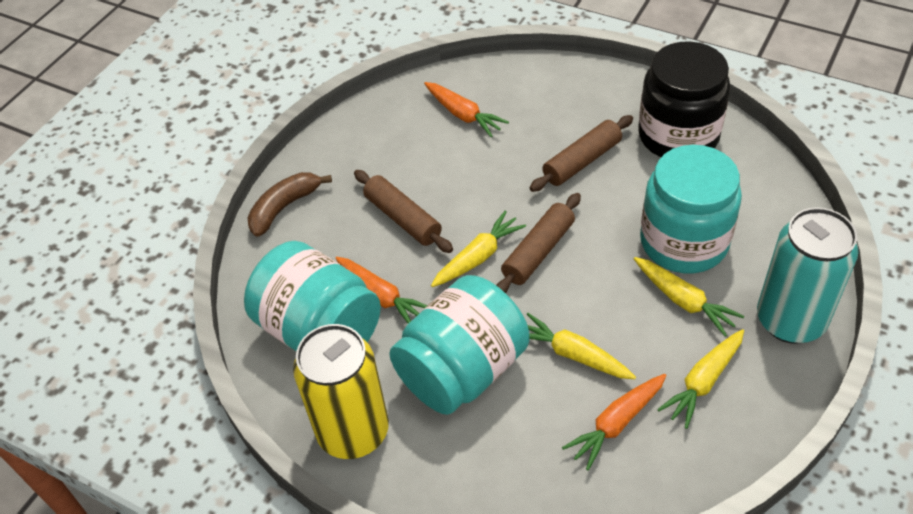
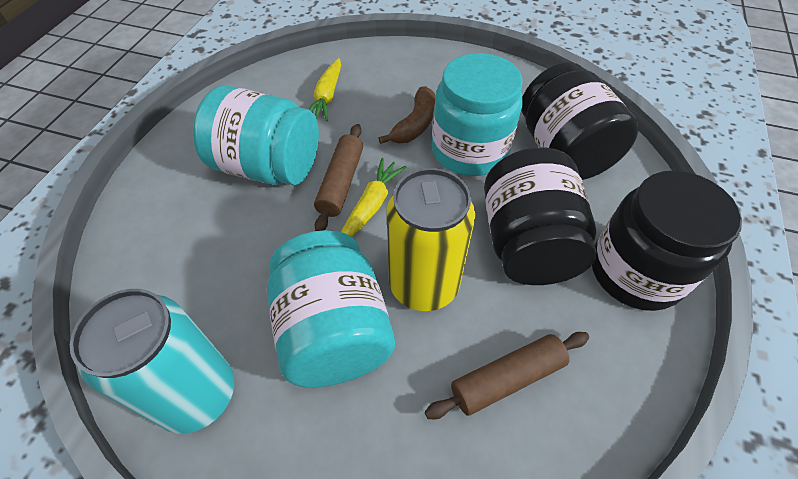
black jar: [638,41,731,157] = 1 -> [484,148,597,285] [521,62,639,180] [592,170,742,311] = 3
brown rolling pin: [354,170,453,253] [496,193,581,293] [530,115,633,192] = 3 -> [314,124,363,231] [425,332,589,419] = 2
orange carrot: [335,257,427,324] [424,82,509,137] [562,374,666,471] = 3 -> none = 0
yellow carrot: [431,211,526,287] [527,313,636,379] [634,257,744,337] [657,329,744,429] = 4 -> [308,58,341,121] [341,158,407,237] = 2

